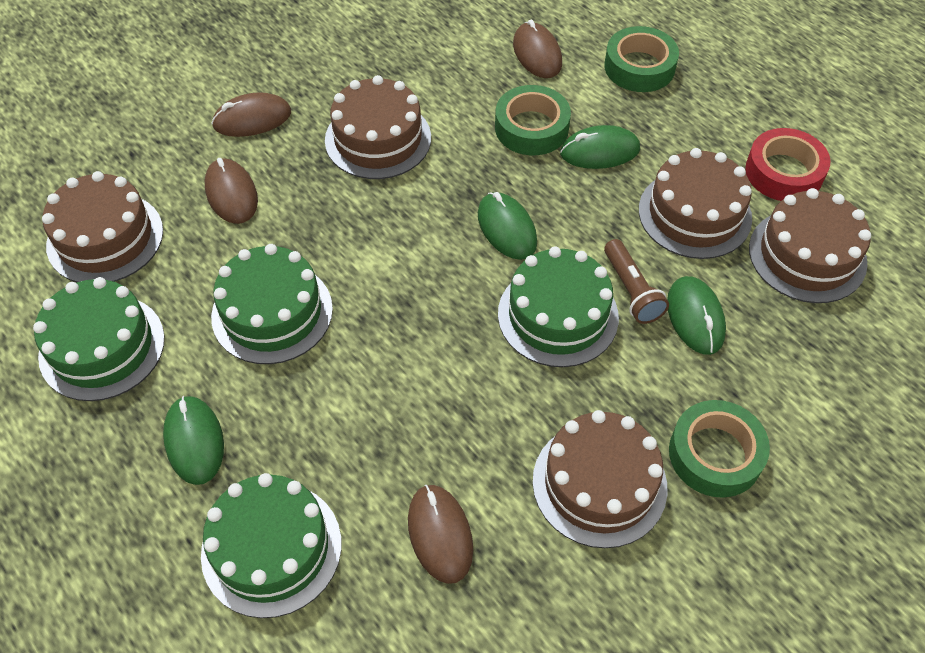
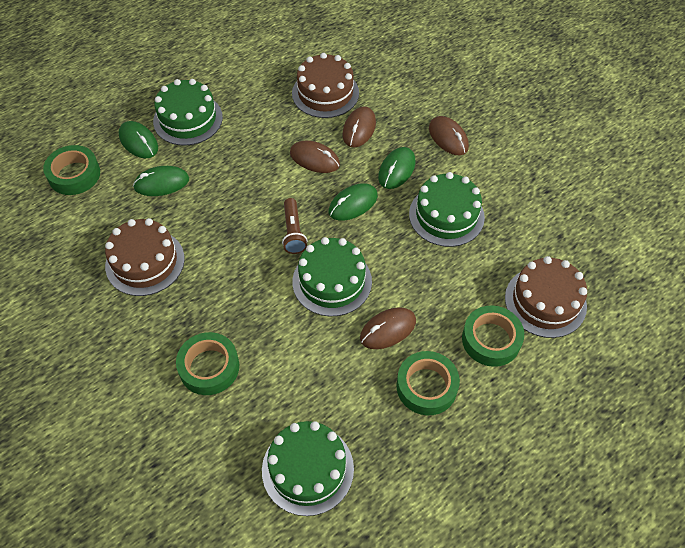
brown cake: [42,171,163,282] [325,75,431,179] [533,410,667,548] [639,148,752,259] [749,188,871,303] = 5 -> [105,218,185,296] [292,53,359,118] [505,256,587,338] = 3
green tape: [495,85,571,155] [604,26,679,92] [669,400,770,498] = 3 -> [43,145,100,195] [176,332,239,395] [396,351,460,415] [462,305,524,367] = 4
red tape: [745,128,831,201] = 1 -> none = 0

